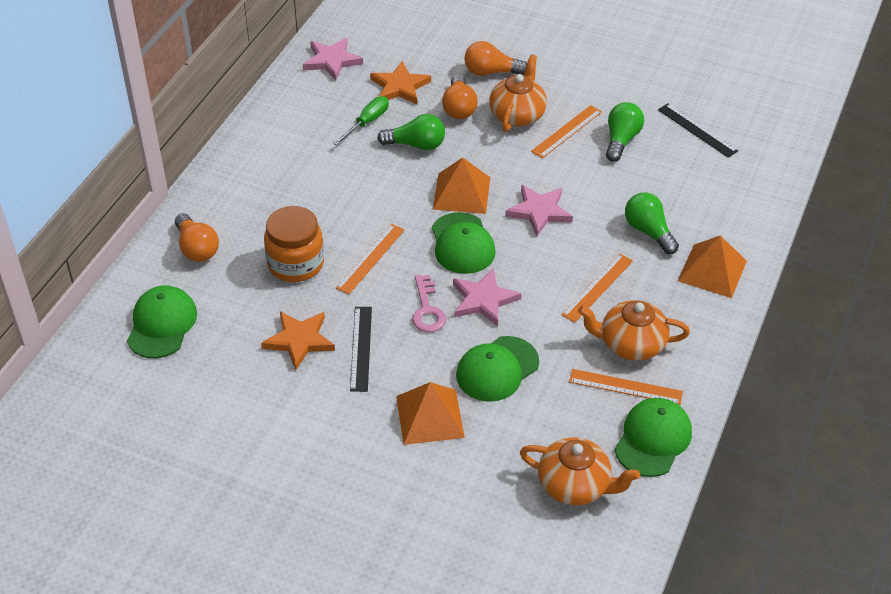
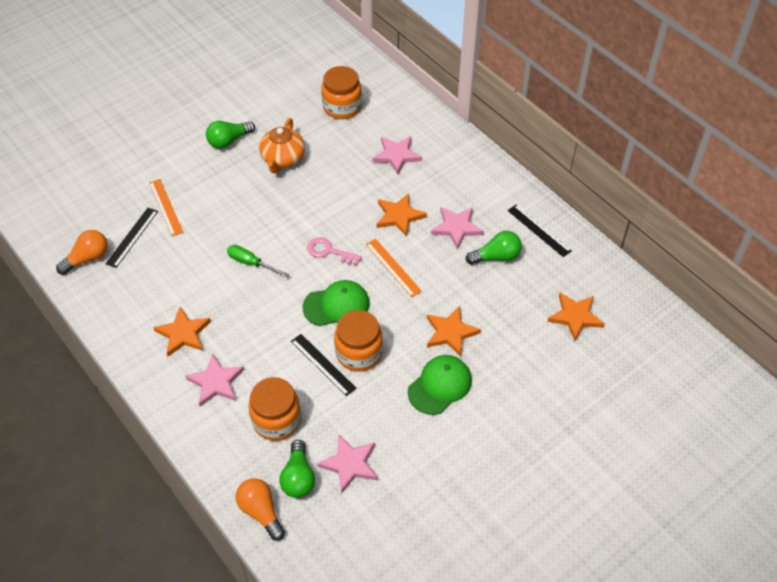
black ruler: [350,307,372,392] [658,103,738,158] = 2 -> [106,208,158,268] [291,334,356,396] [508,205,572,257] = 3
green cap: [127,285,197,358] [432,212,496,274] [456,336,539,402] [615,398,692,477] = 4 -> [302,280,370,326] [408,355,472,415] = 2
orange jar: [264,206,324,282] = 1 -> [249,377,301,441] [321,66,362,119] [334,310,383,372] = 3
orange light bulb: [175,213,219,262] [442,75,478,119] [464,41,527,76] = 3 -> [56,230,108,275] [235,478,285,541] = 2
orange pyramid: [396,382,465,445] [433,158,490,214] [678,236,747,298] = 3 -> none = 0
orange ruler: [335,224,405,294] [531,105,602,158] [561,254,633,323] [569,369,683,405] = 4 -> [149,179,183,236] [366,239,422,297] = 2
orange star: [261,311,335,370] [370,61,431,104] = 2 -> [153,307,211,357] [377,193,427,237] [427,306,481,357] [547,293,605,341] = 4
orange teapot: [489,55,547,132] [520,437,640,505] [578,300,690,361] = 3 -> [259,118,305,173] = 1
pink star: [303,38,363,81] [453,268,522,327] [505,185,573,236] = 3 -> [185,353,244,407] [317,434,377,494] [372,136,422,174] [431,207,484,250] = 4

